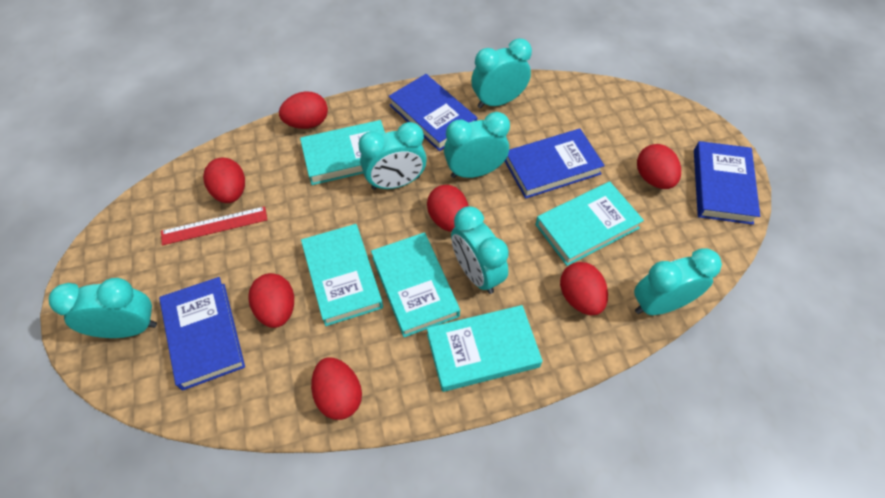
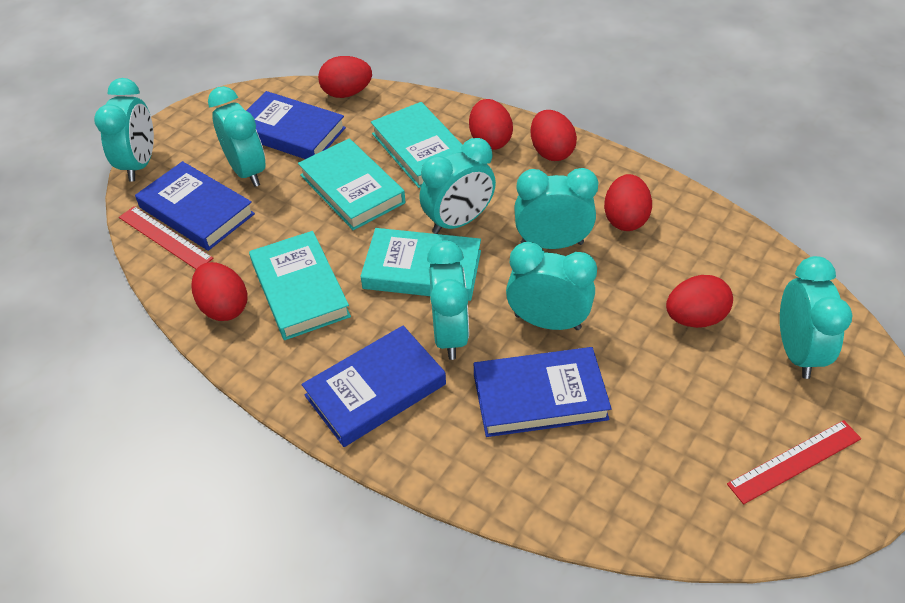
red egg: [203,158,245,203] [249,273,294,328] [279,91,328,129] [311,357,362,420] [427,185,469,232] [560,262,608,315] [637,144,681,189] = 7 -> [191,262,247,321] [318,56,372,98] [469,99,513,150] [531,110,577,161] [604,174,652,231] [666,275,733,328] = 6
red ruler: [161,206,267,245] = 1 -> [119,206,213,269] [727,420,862,504] = 2
turquoise book: [300,120,385,185] [301,224,383,326] [371,233,460,337] [427,305,543,392] [535,181,644,266] = 5 -> [249,231,351,340] [298,139,405,230] [360,228,481,301] [371,102,463,188] = 4
turquoise clock: [49,278,157,338] [358,122,427,190] [444,112,510,178] [451,206,509,294] [471,38,532,109] [634,248,722,315] = 6 -> [94,78,154,181] [208,86,265,187] [419,138,496,234] [427,240,469,360] [506,242,597,330] [514,168,598,249] [780,256,852,379] = 7

